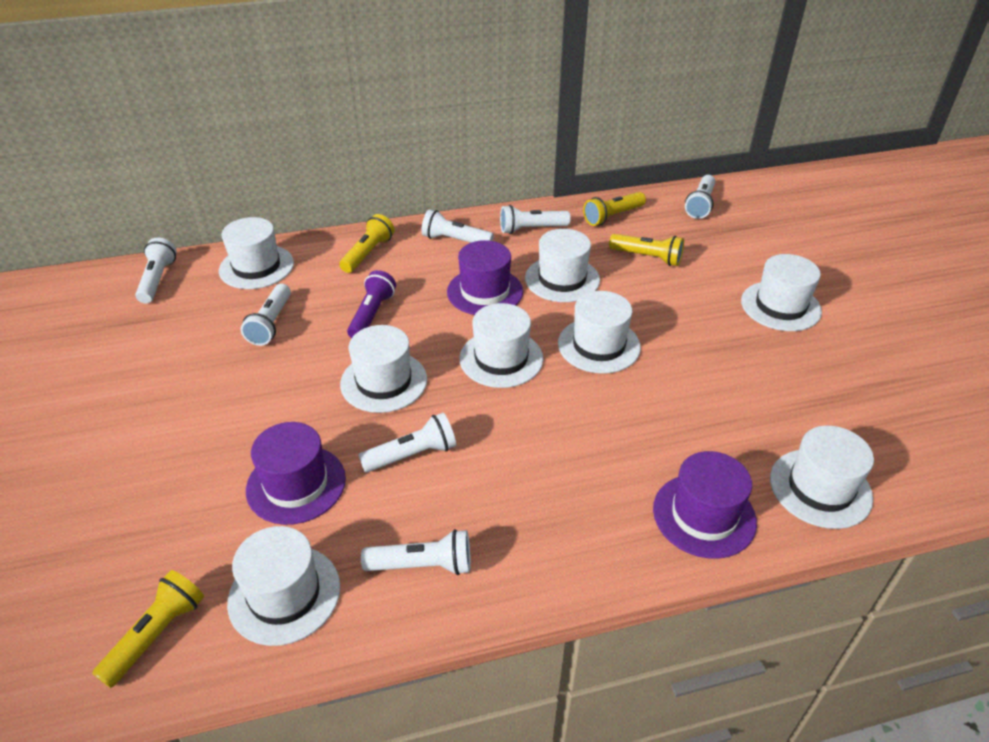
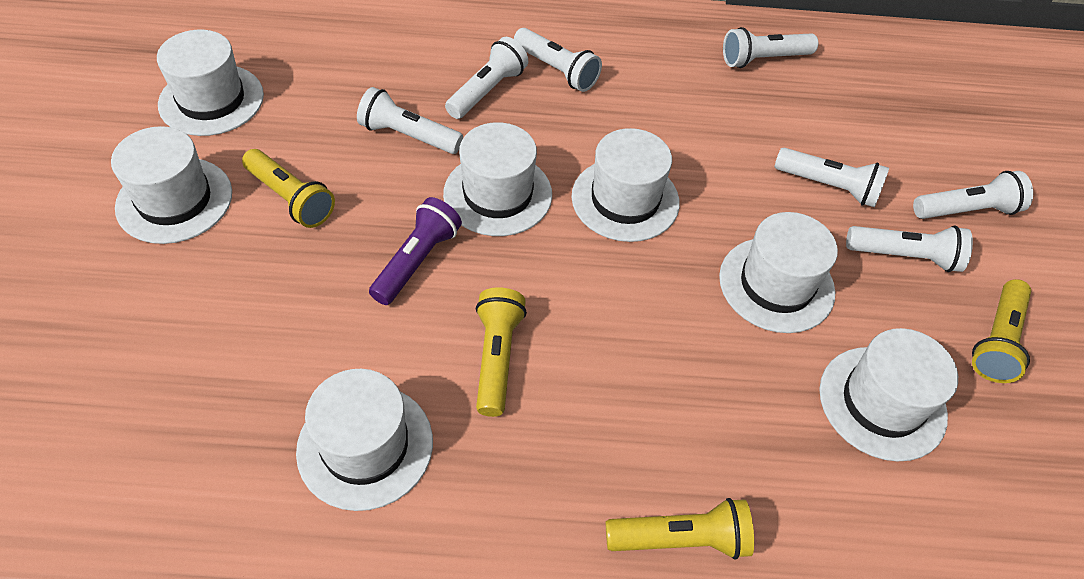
purple hat: [246,422,346,525] [447,240,523,315] [653,451,757,559] = 3 -> none = 0
white hat: [219,217,294,289] [227,526,340,646] [340,325,427,413] [460,303,543,388] [525,229,600,302] [558,291,641,374] [741,254,822,331] [770,425,874,529] = 8 -> [111,126,232,244] [157,30,264,136] [296,369,433,511] [443,122,552,236] [571,128,680,242] [719,212,838,333] [819,328,958,461] = 7

